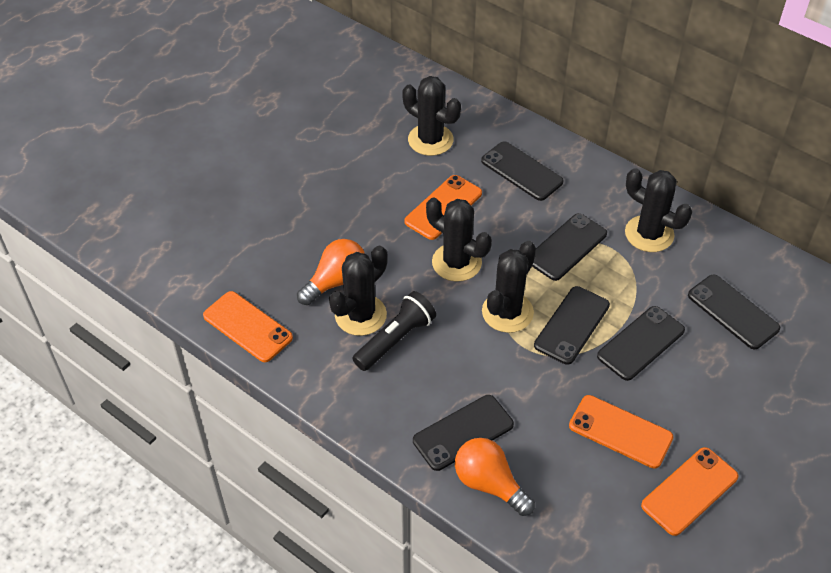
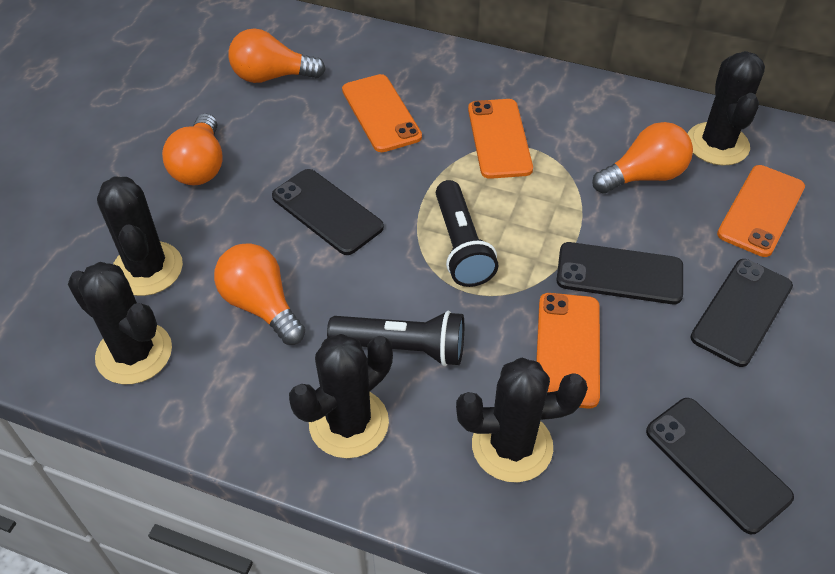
black flashlight: [352,291,436,371] = 1 -> [327,311,464,366] [436,180,498,287] = 2
black phone: [413,395,514,471] [481,141,563,201] [532,213,607,281] [534,286,610,365] [597,306,685,381] [688,275,780,349] = 6 -> [272,169,384,255] [556,242,683,304] [646,398,794,534] [690,259,793,367] = 4
orange light bulb: [297,239,365,305] [455,438,535,516] = 2 -> [162,113,223,185] [214,243,305,345] [229,28,326,83] [592,122,693,193] = 4

